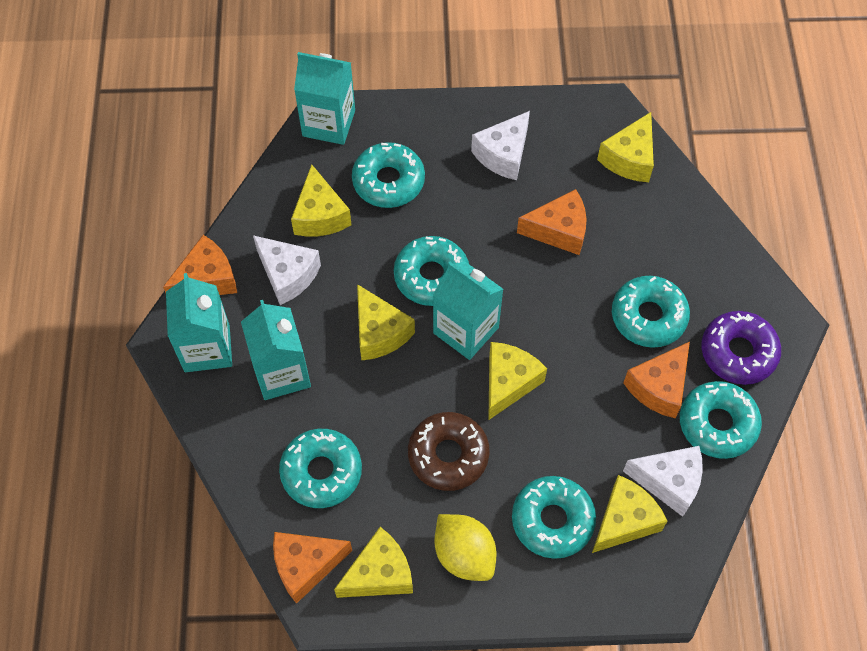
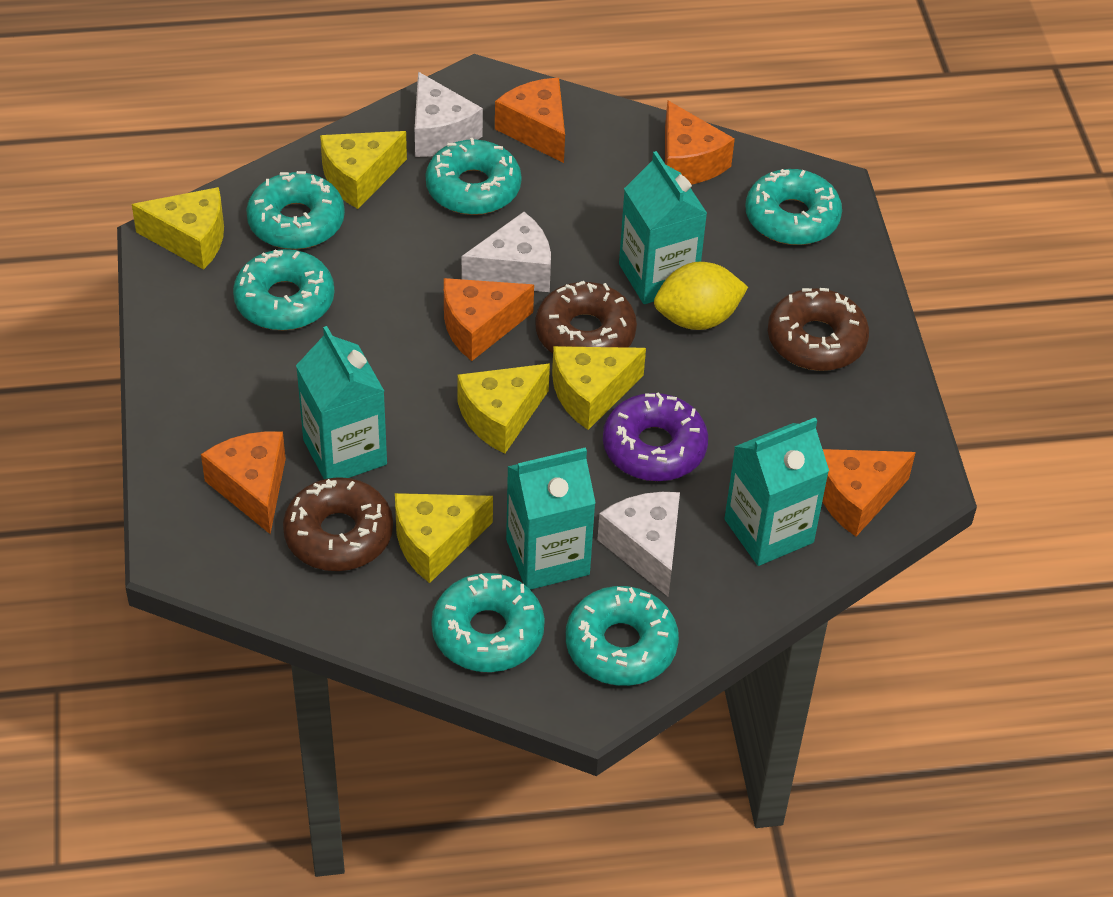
brown donut: [408,412,490,491] = 1 -> [283,477,393,571] [535,281,637,354] [768,288,869,371] = 3
orange cheese: [163,235,237,295] [273,532,352,604] [517,189,587,255] [623,342,690,418] = 4 -> [201,431,286,534] [444,278,534,361] [495,78,565,163] [665,100,735,184] [822,449,916,536] = 5
yellow cheese: [291,164,352,236] [334,527,413,598] [357,284,415,361] [488,342,547,420] [592,475,667,553] [597,112,654,182] = 6 -> [132,187,224,270] [320,131,407,209] [395,493,493,583] [457,364,550,454] [552,346,646,430] = 5

